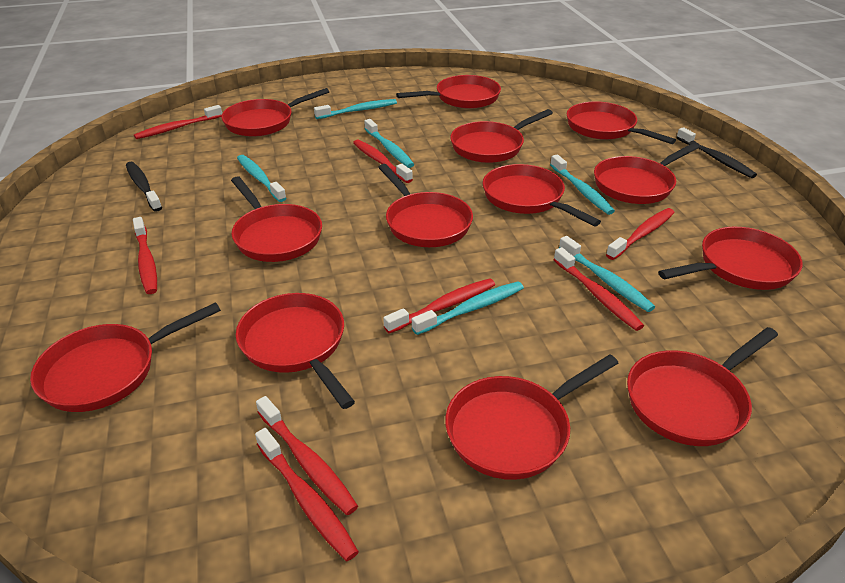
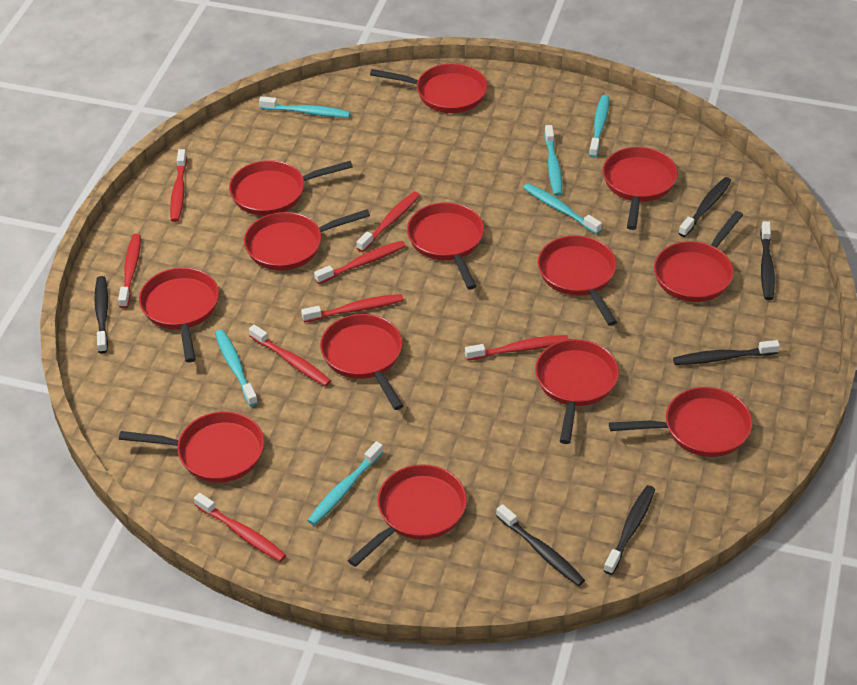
black toothbrush: [126,162,162,212] [676,127,757,178] = 2 -> [94,276,108,353] [496,504,585,586] [603,485,655,575] [673,340,780,365] [679,177,731,237] [760,221,775,300] = 6

